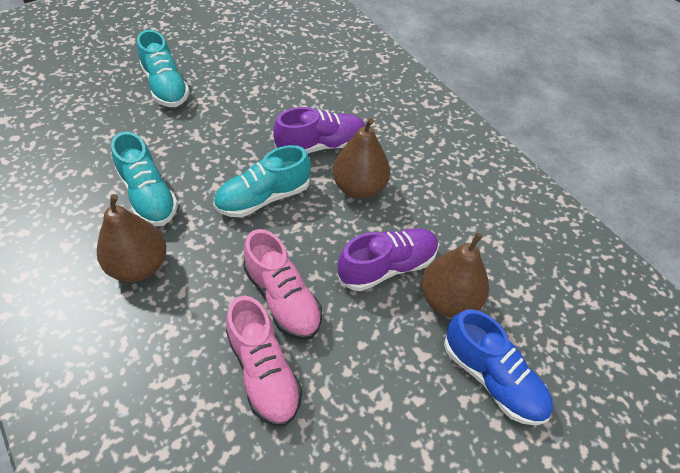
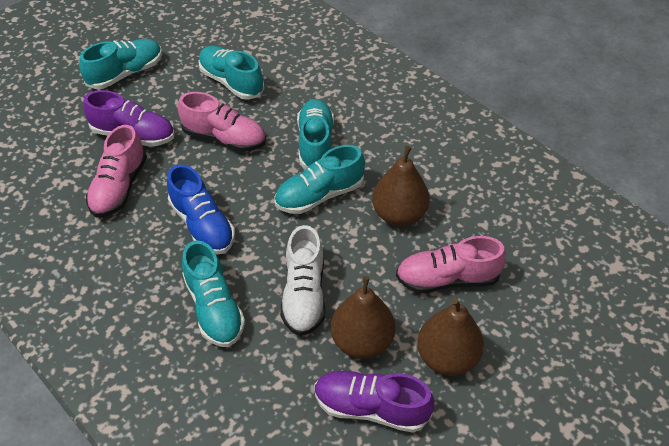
pink shoe: [226,295,302,426] [243,229,322,340] = 2 -> [86,125,147,217] [178,92,266,151] [396,236,506,293] = 3
turquoise shoe: [111,131,178,226] [137,30,190,107] [213,145,311,218] = 3 -> [79,39,162,89] [182,240,245,347] [198,46,264,100] [275,145,365,214] [297,99,334,169] = 5
white shoe: none = 0 -> [280,225,325,336] = 1

